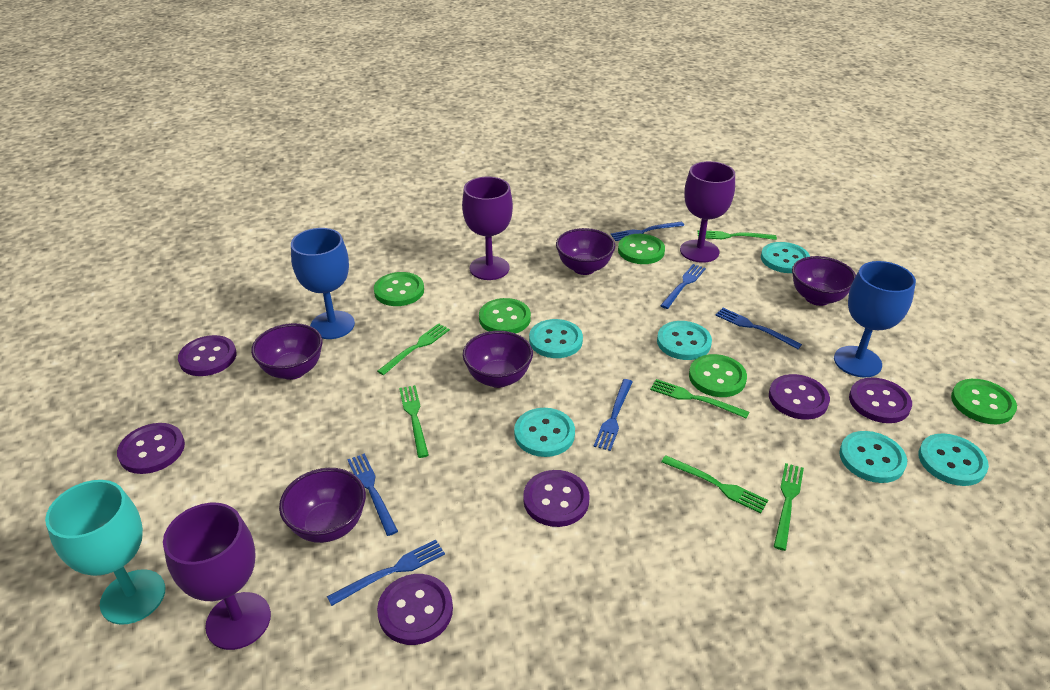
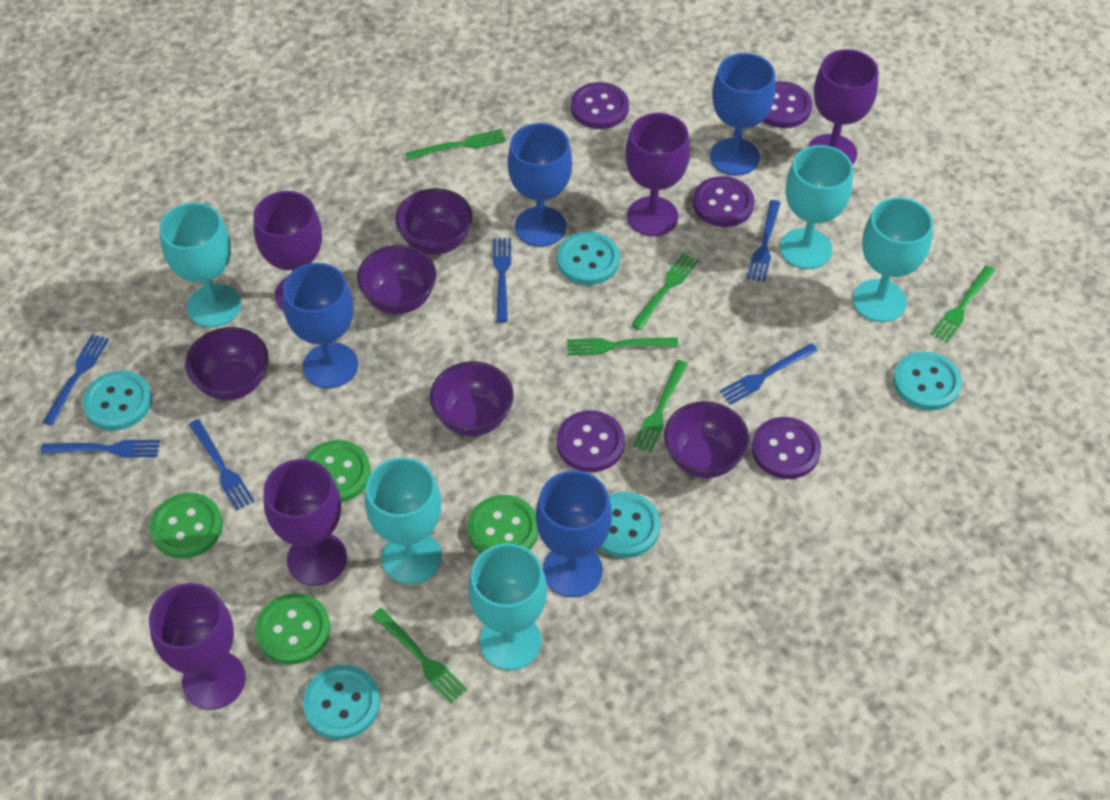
blue goblet: [291,228,355,339] [834,261,916,378] = 2 -> [283,263,358,389] [508,123,572,247] [536,470,612,597] [710,53,776,176] = 4
green button: [374,272,424,306] [479,298,531,334] [618,234,665,264] [689,354,747,397] [951,379,1017,424] = 5 -> [150,493,223,559] [255,593,331,664] [304,440,371,503] [468,495,539,554] = 4
purple button: [117,423,185,474] [178,335,237,376] [377,574,453,645] [523,470,589,527] [769,374,830,420] [849,378,912,423] = 6 -> [557,410,625,472] [571,82,629,129] [693,176,754,227] [752,417,821,479] [763,81,812,128] = 5
purple goblet: [163,503,271,650] [462,177,513,280] [680,161,735,263] = 3 -> [149,583,246,710] [253,191,322,311] [263,459,347,586] [625,113,690,236] [808,49,879,165] = 5
turquoise button: [514,408,575,457] [529,319,583,358] [657,321,712,360] [761,242,810,273] [839,431,907,483] [918,433,989,486] = 6 -> [82,371,152,430] [303,665,380,740] [557,231,620,285] [600,492,660,558] [893,351,962,410] = 5
turquoise goblet: [45,480,165,625] = 1 -> [159,202,241,327] [365,458,442,584] [468,543,547,670] [780,145,853,269] [853,197,933,322] = 5

